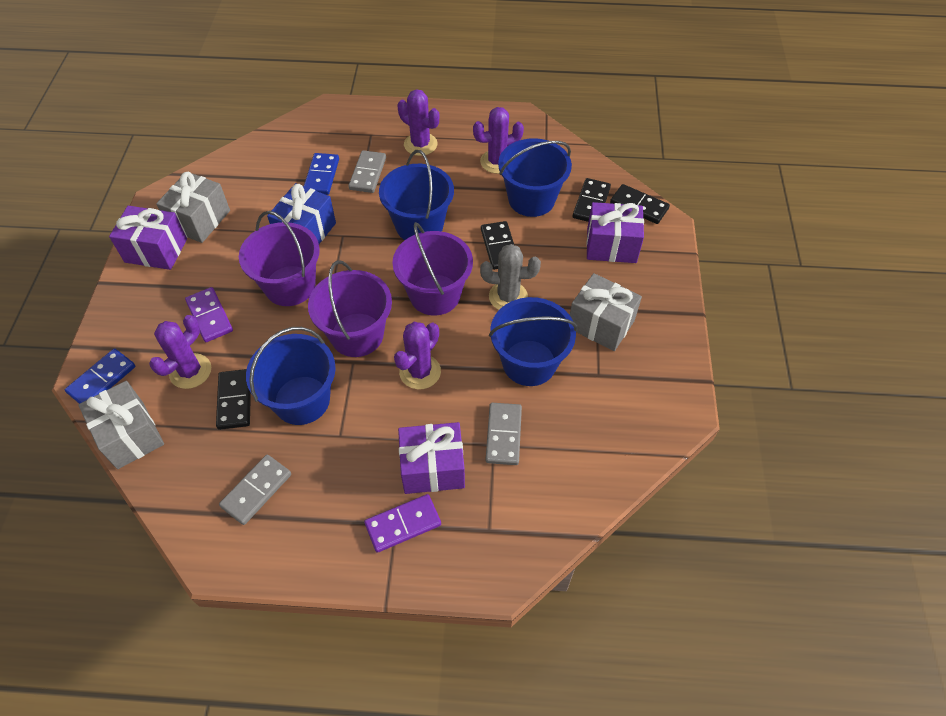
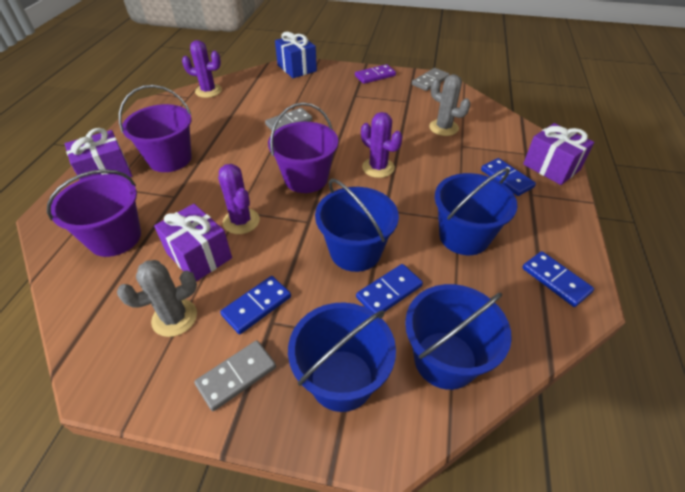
black domino: [216,369,251,430] [481,221,514,270] [573,178,611,222] [610,184,670,224] = 4 -> none = 0
blue domino: [65,349,135,404] [304,153,339,195] = 2 -> [220,276,291,334] [356,264,423,313] [481,158,536,196] [522,251,594,307] = 4
grey cactus: [480,244,541,310] = 1 -> [117,260,197,337] [429,74,471,136] = 2
grey gift: [78,381,164,469] [156,172,230,243] [570,273,642,351] = 3 -> none = 0
purple cactus: [149,315,211,389] [394,322,441,389] [397,89,439,156] [473,107,524,174] = 4 -> [182,40,222,98] [218,164,260,234] [361,112,402,178] = 3
purple domino: [185,287,233,342] [364,494,441,553] = 2 -> [355,64,396,84] = 1

